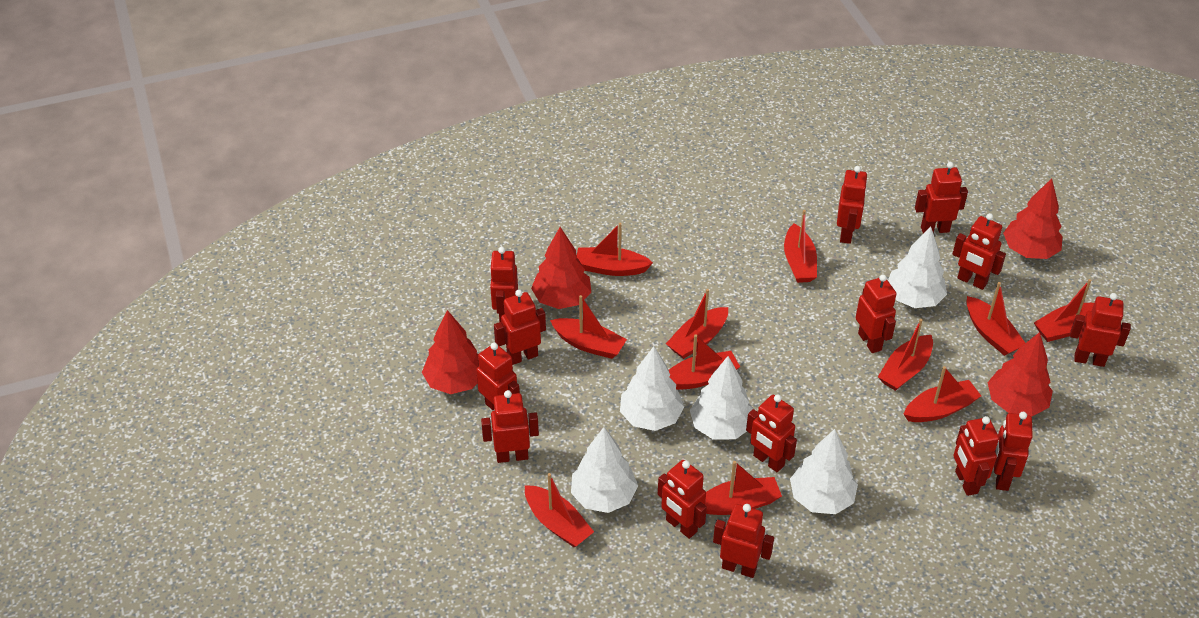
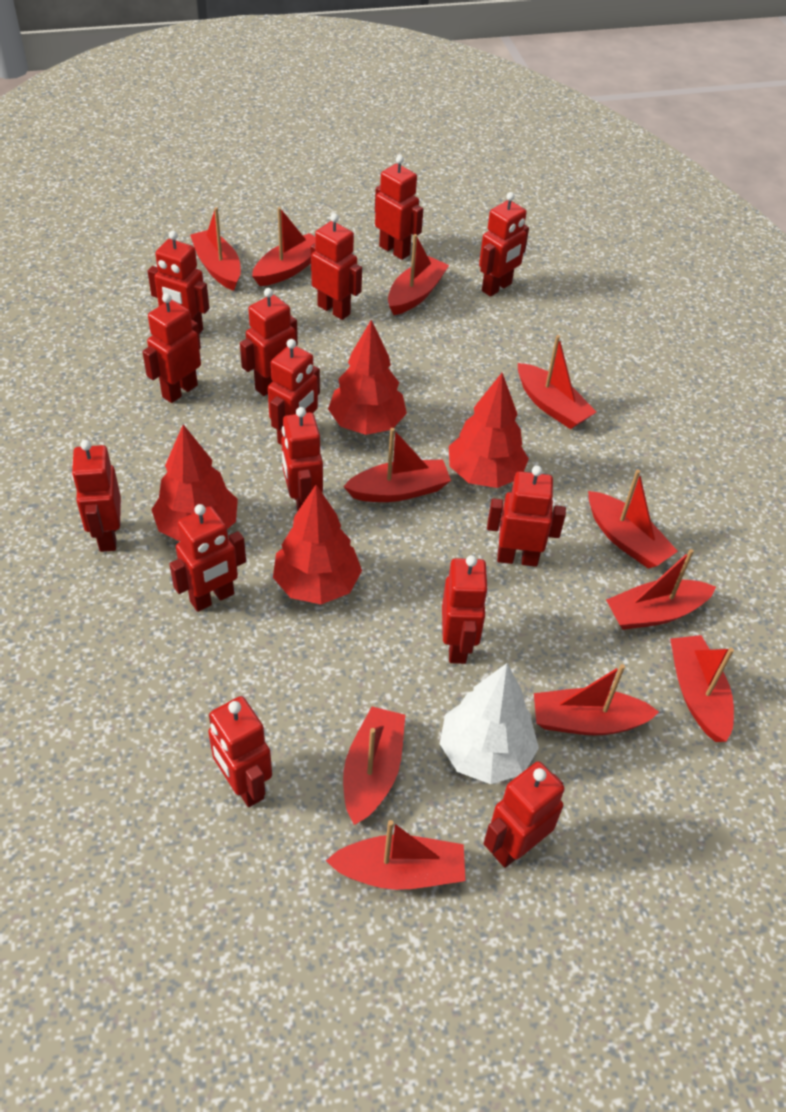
white tree: [571,427,638,513] [620,346,684,431] [690,356,754,439] [790,429,858,514] [888,226,947,308] = 5 -> [440,663,539,784] = 1

